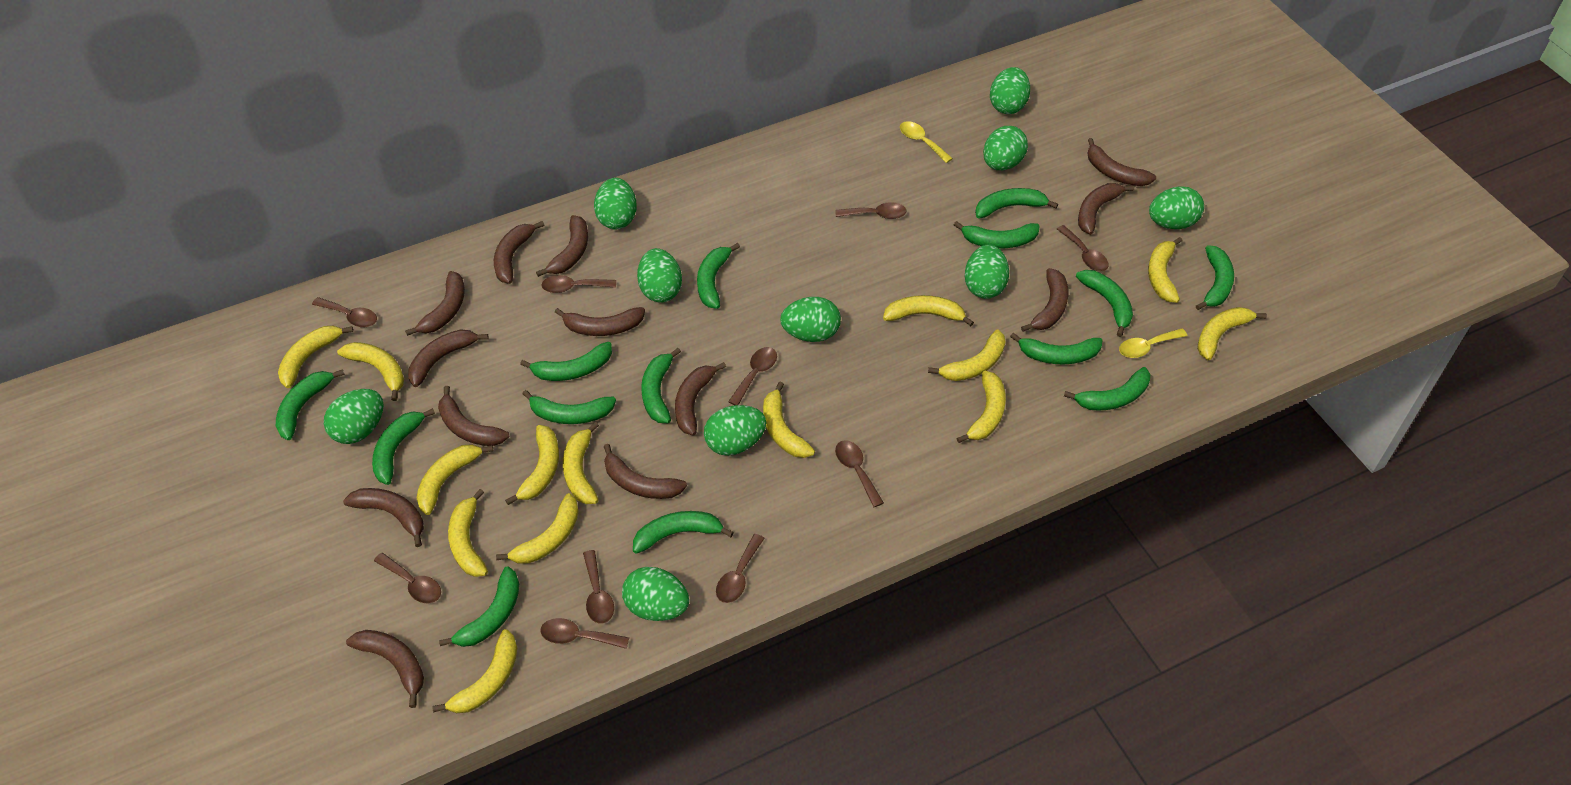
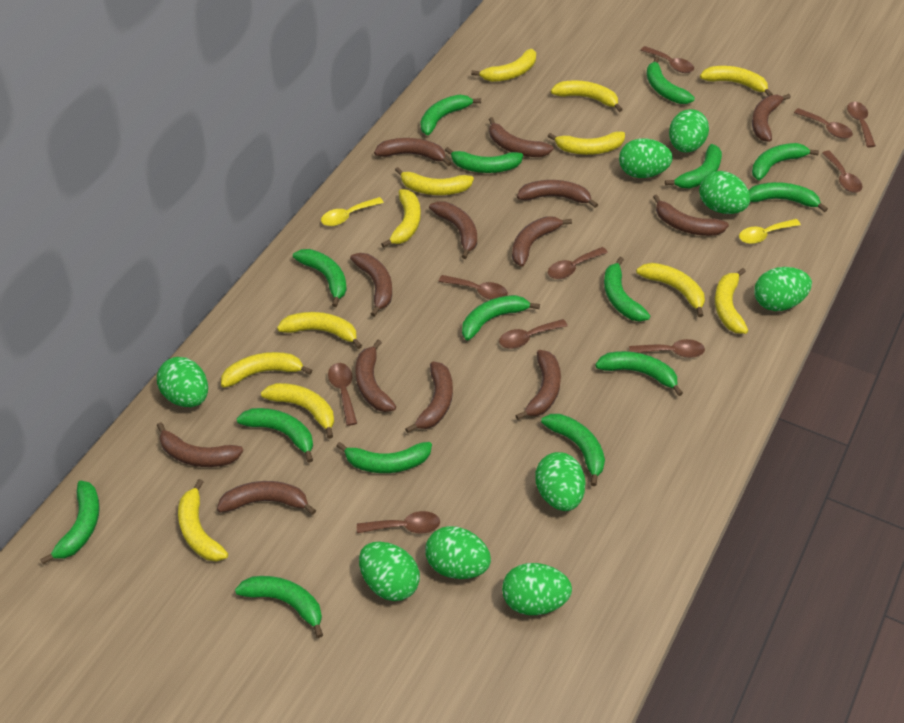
green banana: [276,369,344,440] [372,408,435,485] [439,566,519,647] [520,342,612,381] [522,390,616,424] [633,511,734,554] [641,348,681,423] [697,243,740,309] [954,221,1040,249] [975,188,1058,219] [1010,333,1102,365] [1064,367,1150,410] [1076,270,1133,337] [1196,245,1234,310] = 14 -> [40,481,100,564] [235,576,323,638] [237,408,313,463] [293,249,347,307] [336,442,432,473] [421,95,481,135] [445,147,523,173] [462,295,540,340] [541,414,605,486] [595,351,683,396] [604,257,650,322] [646,57,695,104] [665,144,722,189] [749,182,828,212] [752,143,819,180] = 15
green egg: [324,389,384,444] [594,178,637,229] [622,567,689,621] [637,248,682,303] [704,405,766,456] [780,297,841,342] [965,245,1009,299] [983,126,1028,170] [990,67,1030,114] [1149,186,1204,229] = 10 -> [157,357,208,407] [359,542,420,601] [425,526,491,579] [502,563,572,615] [535,452,585,511] [619,138,673,178] [669,109,709,153] [699,171,750,214] [754,267,812,311] = 9
yellow banana: [278,326,353,388] [337,342,404,401] [417,444,493,515] [432,629,517,713] [448,489,488,577] [496,493,579,564] [505,425,559,505] [563,422,599,504] [763,382,815,458] [883,295,974,326] [928,329,1005,381] [957,371,1006,443] [1148,237,1183,303] [1197,307,1267,360] = 14 -> [178,479,228,562] [221,352,312,388] [261,383,334,439] [277,312,362,349] [381,189,421,248] [395,167,474,195] [471,49,536,82] [548,131,625,155] [551,80,623,112] [636,263,705,317] [700,66,773,96] [715,268,748,334] = 12

